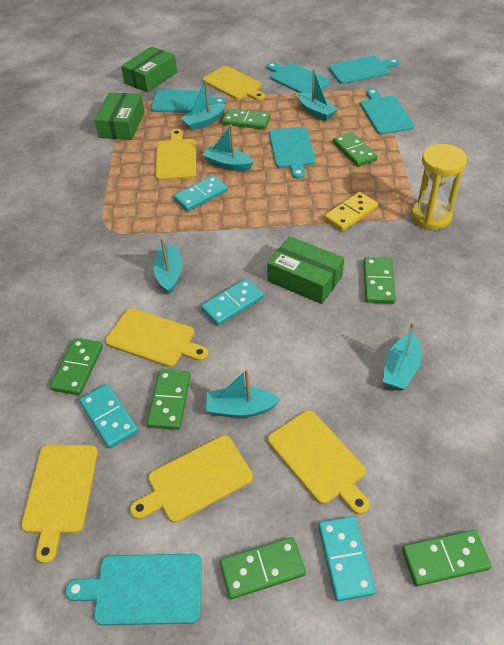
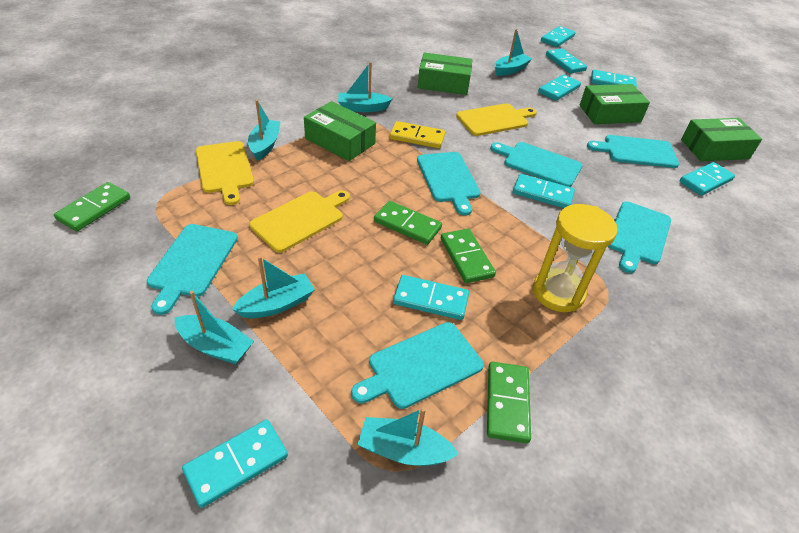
green box: [94,92,145,140] [121,46,177,93] [267,236,344,304] = 3 -> [304,101,376,161] [417,52,473,95] [580,84,650,124] [681,118,762,162] = 4
green domino: [50,338,103,395] [147,370,191,430] [220,537,306,599] [222,108,271,130] [333,132,378,167] [363,257,396,303] [402,530,492,586] = 7 -> [54,182,130,231] [374,201,442,245] [441,229,496,283] [487,362,531,443] = 4
turquoise domino: [79,384,138,449] [173,175,228,211] [201,278,264,326] [318,516,376,602] = 4 -> [182,419,288,508] [393,275,469,320] [513,174,575,208] [538,74,581,101] [541,26,576,47] [546,48,587,74] [591,70,637,88] [680,162,735,196] = 8
yellow cutting board: [21,445,98,564] [105,308,209,367] [130,435,253,523] [155,129,196,181] [202,66,265,101] [268,410,369,515] = 6 -> [196,141,254,205] [249,190,350,253] [456,103,537,136] = 3

